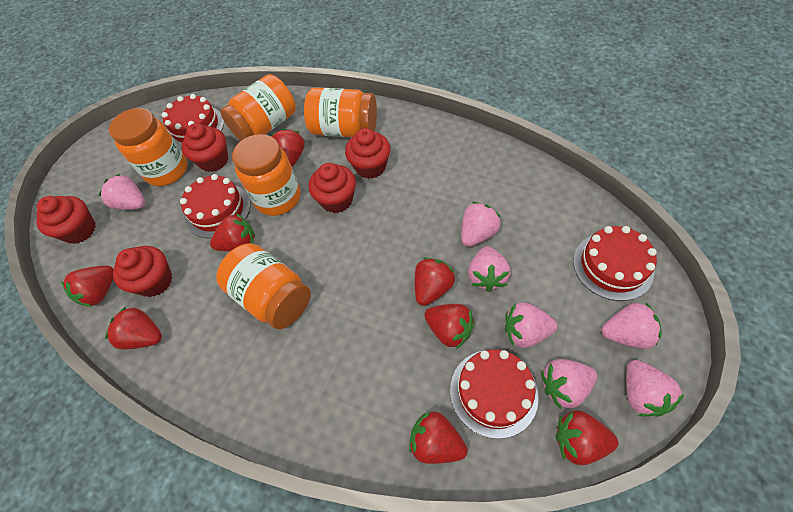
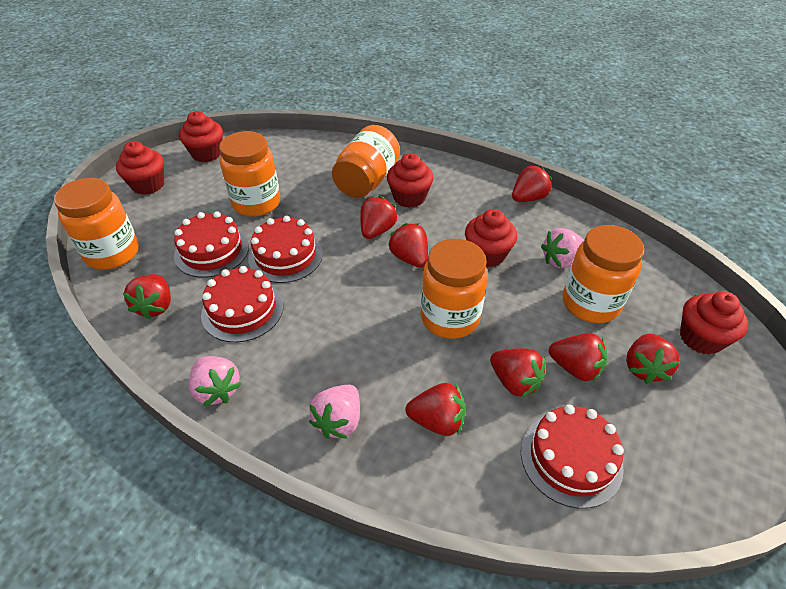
pink strawberry: [99,174,145,210] [461,202,501,247] [468,246,511,292] [505,302,558,348] [541,359,597,409] [602,303,662,349] [626,360,684,417] = 7 -> [189,356,241,406] [309,385,360,439] [541,228,584,268] = 3

